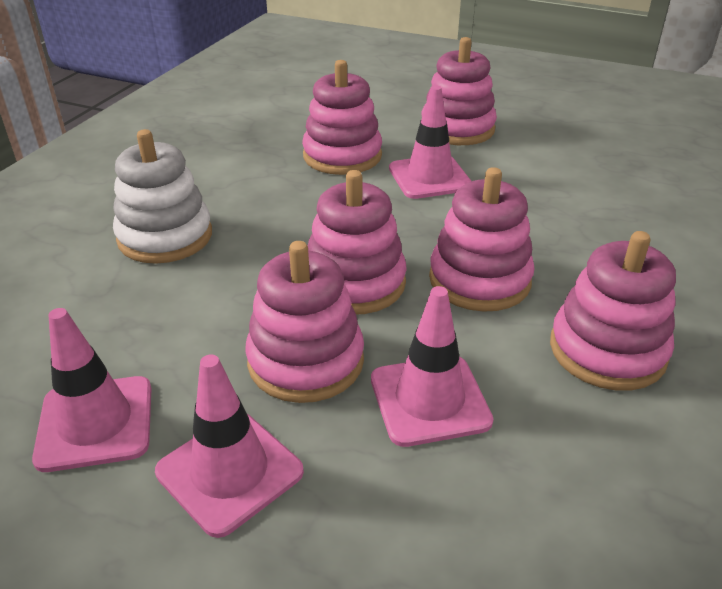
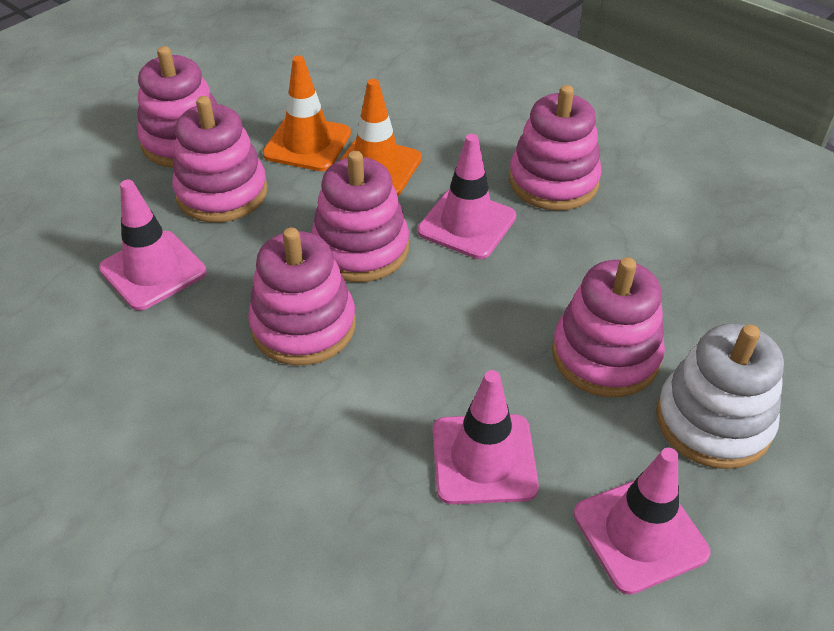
orange traffic cone: none = 0 -> [263,56,351,171] [339,79,422,196] = 2

